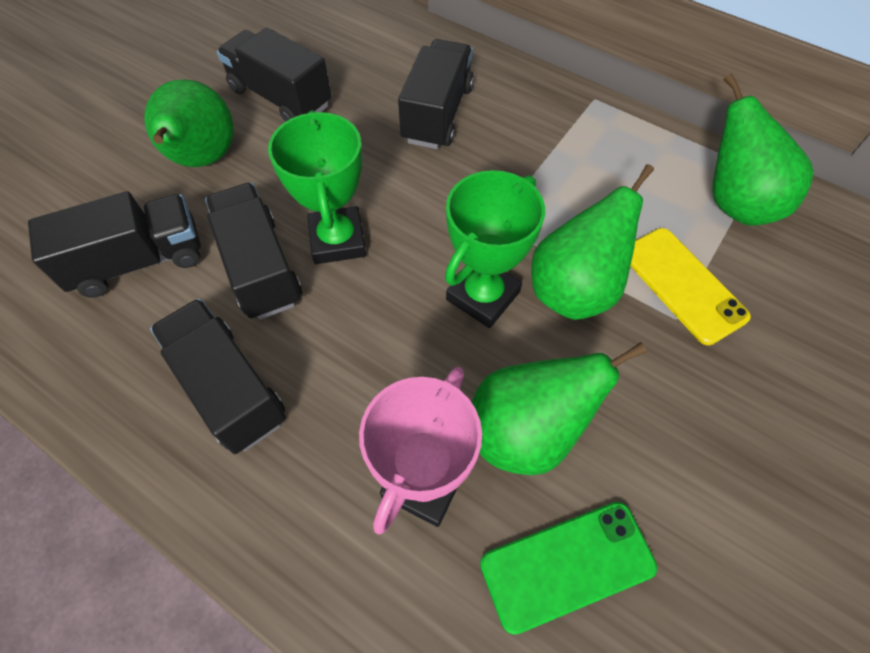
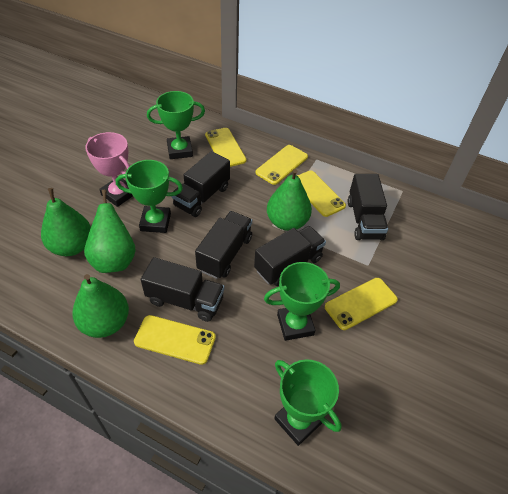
green phone: [480,502,657,635] = 1 -> none = 0
green trophy: [268,110,366,264] [445,170,545,328] = 2 -> [116,160,183,233] [147,91,205,159] [264,262,340,341] [274,359,342,446] = 4
yellow phone: [631,228,751,345] = 1 -> [134,315,216,365] [205,128,246,167] [256,145,308,185] [297,170,346,217] [325,278,398,330] = 5

